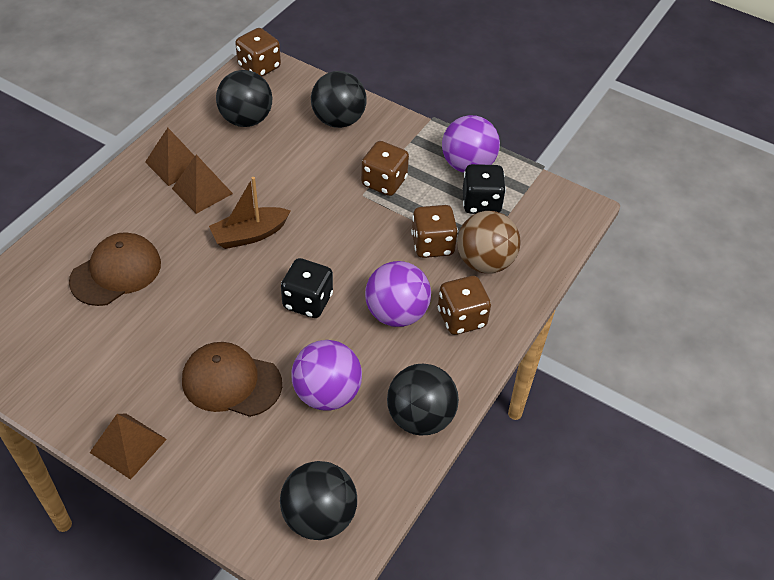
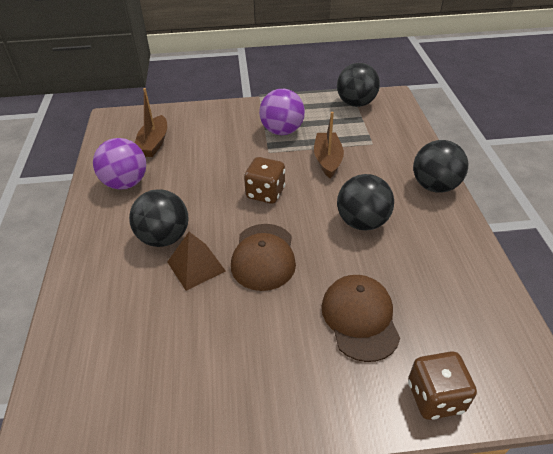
black dice: [281,258,333,318] [463,164,506,214] = 2 -> none = 0
brown ball: [457,211,521,274] = 1 -> none = 0
brown boat: [209,177,291,249] = 1 -> [135,88,167,157] [314,112,344,178] = 2
brown dice: [235,28,281,76] [361,141,409,196] [411,205,458,258] [438,276,491,335] = 4 -> [244,157,285,204] [408,351,477,420] = 2
brown pyramid: [90,414,167,480] [145,128,195,186] [172,155,233,214] = 3 -> [167,232,226,291] = 1
purple ball: [292,340,362,411] [365,261,431,327] [442,115,500,173] = 3 -> [93,138,146,190] [259,89,305,135] = 2

